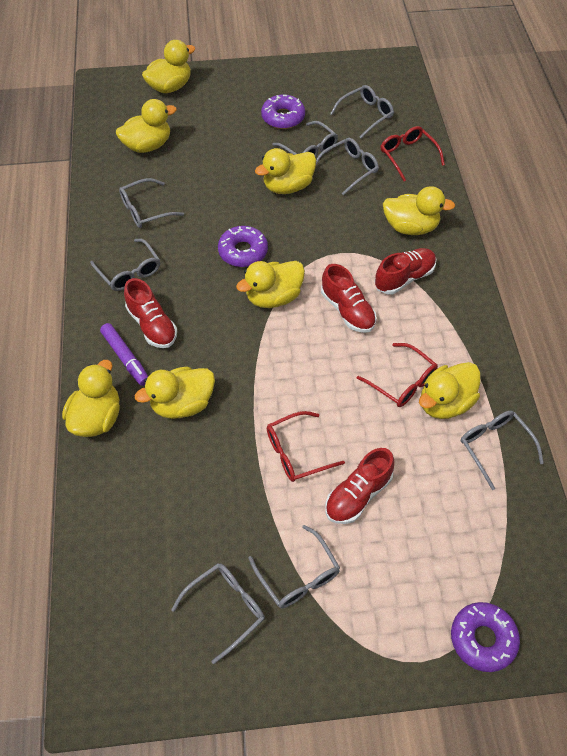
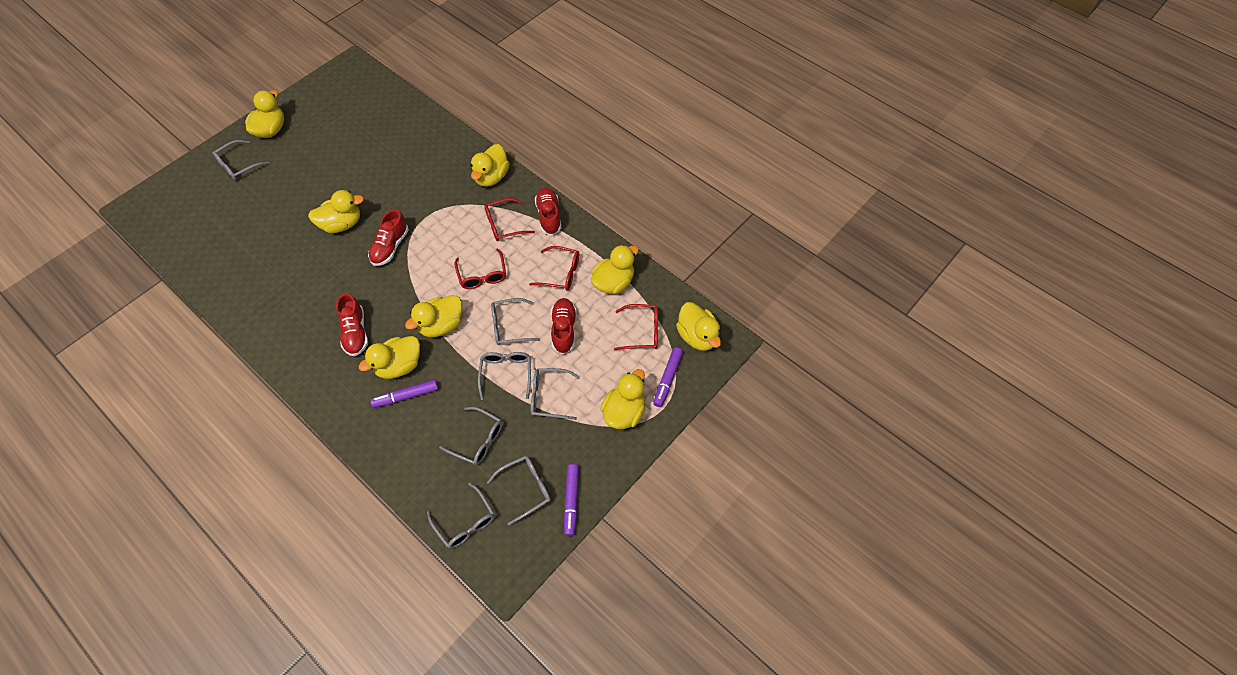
grey glasses: [90,239,160,291] [119,178,184,228] [171,563,265,664] [248,525,340,608] [272,121,338,158] [316,138,379,196] [330,85,394,138] [461,411,544,490] = 8 -> [212,140,270,180] [427,483,495,549] [439,407,502,465] [478,352,531,400] [487,456,551,525] [491,298,540,345] [531,368,580,420] = 7
purple donut: [218,226,268,267] [261,94,305,129] [451,602,520,672] = 3 -> none = 0
purple marker: [100,323,148,386] = 1 -> [370,379,439,408] [564,464,579,536] [653,347,683,407] = 3
red glasses: [267,411,345,482] [357,343,438,407] [380,126,445,181] = 3 -> [455,248,506,289] [484,198,535,241] [529,246,579,290] [614,304,658,350] = 4

